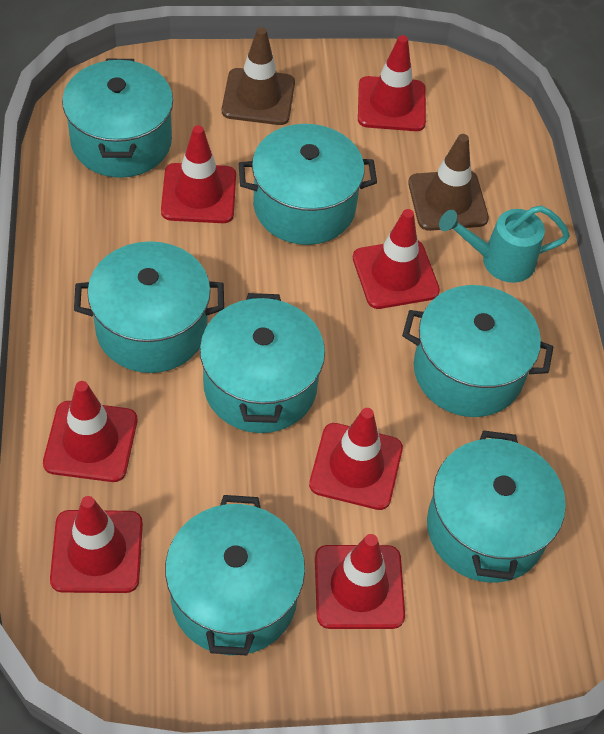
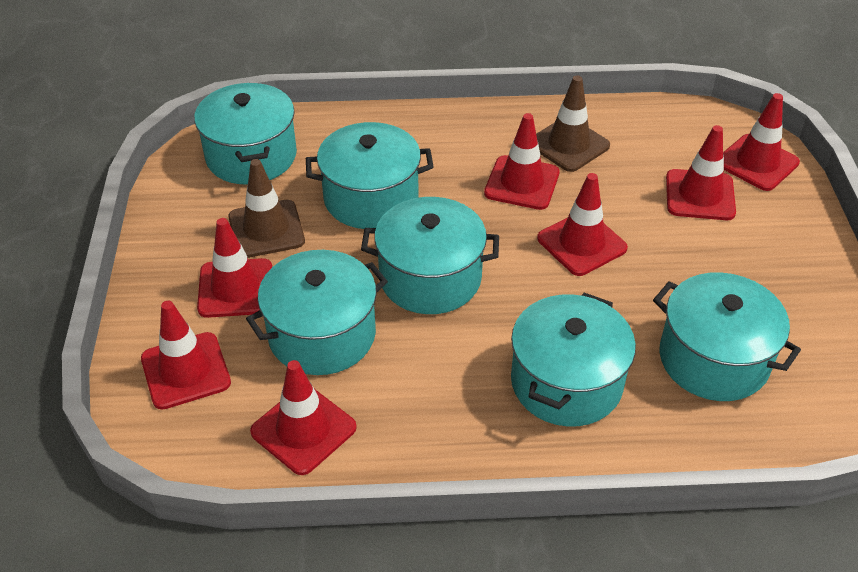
turquoise pot: [62,59,173,178] [74,241,224,373] [165,495,305,656] [200,293,325,433] [238,124,377,245] [402,285,553,417] [427,430,566,583] = 7 -> [194,83,297,184] [246,250,388,375] [306,122,434,229] [361,197,499,314] [511,293,636,427] [653,272,801,401] = 6
turquoise watering can: [439,205,570,283] = 1 -> none = 0

